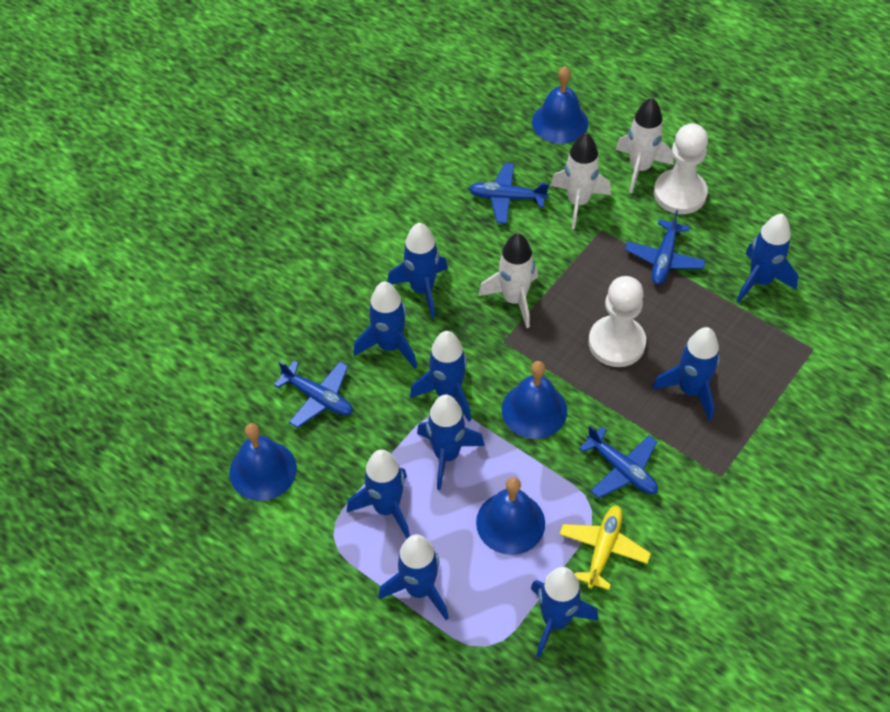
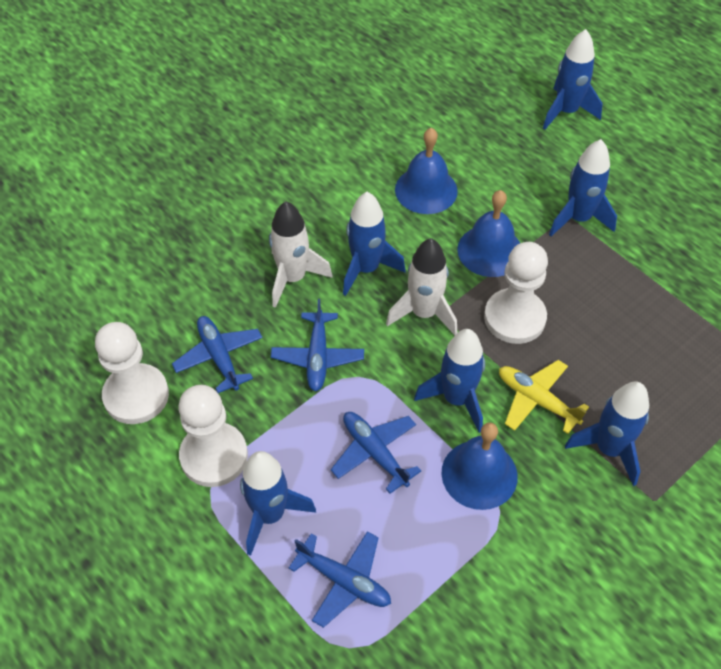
blue bell: [229,423,297,501] [476,477,545,555] [502,361,567,439] [532,66,589,144] = 4 -> [395,128,458,214] [441,422,518,510] [457,190,520,277] = 3
blue rocket: [347,450,410,539] [353,282,417,369] [378,534,449,620] [387,223,448,318] [410,331,471,422] [417,394,485,490] [531,567,599,658] [652,327,720,421] [737,214,798,303] = 9 -> [240,451,316,556] [343,192,406,296] [414,329,485,433] [543,29,603,130] [549,139,617,236] [565,382,649,486] = 6
white pawn: [589,276,646,367] [654,123,708,214] = 2 -> [95,322,169,424] [178,385,248,487] [484,242,548,344] = 3
white rocket: [478,233,538,328] [551,133,611,230] [615,98,673,193] = 3 -> [269,201,333,308] [386,238,457,335] = 2

